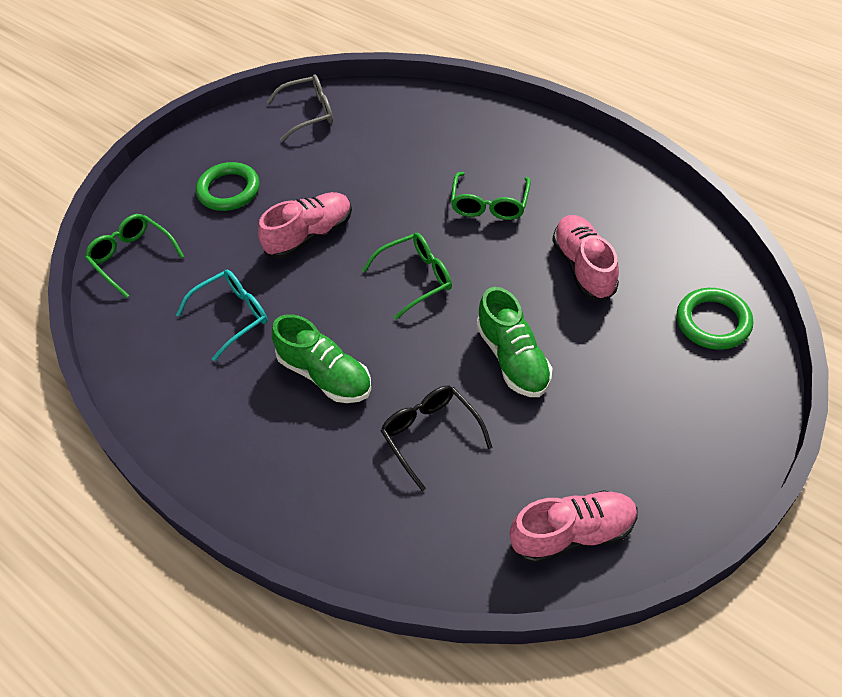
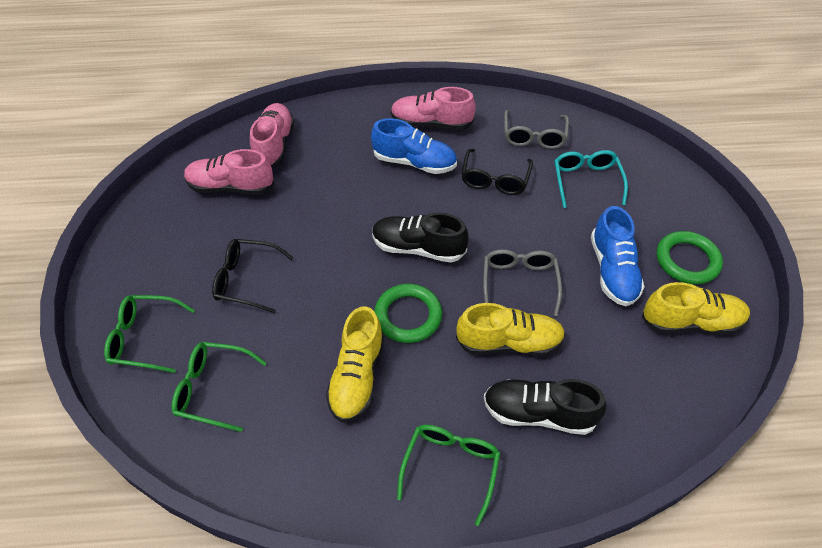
black glasses: [381,386,493,491] = 1 -> [212,239,294,313] [461,149,533,195] = 2
black shoe: none = 0 -> [372,213,469,263] [484,379,607,435] = 2
blue shoe: none = 0 -> [371,118,457,174] [591,206,645,306] = 2
green shoe: [272,314,371,403] [477,287,552,397] = 2 -> none = 0
grey glasses: [266,74,333,141] = 1 -> [483,249,562,316] [504,110,569,149] = 2
yellow shoe: none = 0 -> [326,306,384,422] [456,303,566,356] [642,282,750,334] = 3

